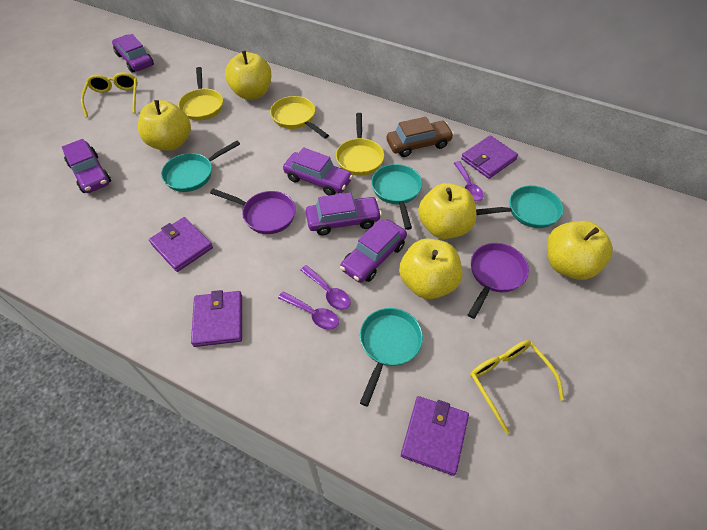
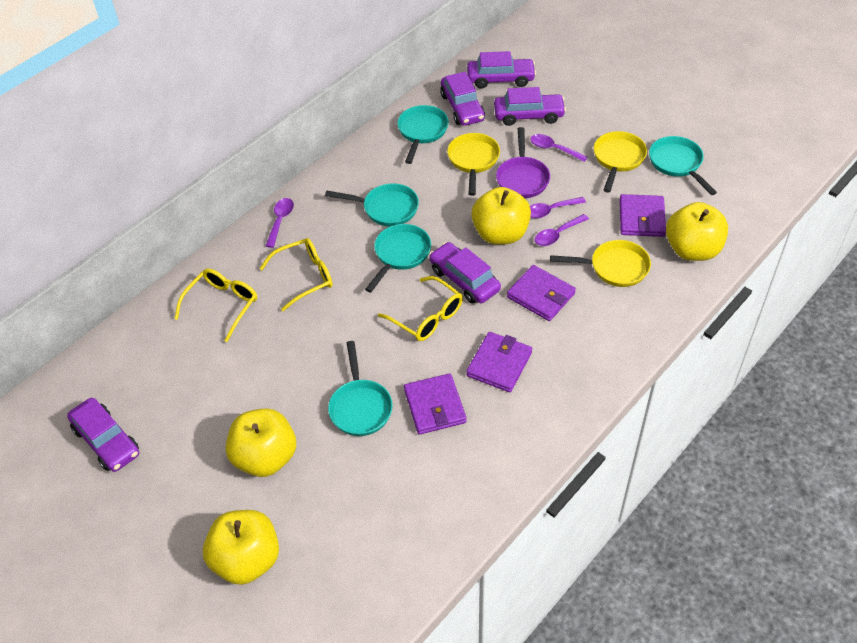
brown car: [387,117,454,157] = 1 -> none = 0
purple pan: [210,189,296,234] [468,243,529,319] = 2 -> [496,127,550,198] = 1
purple spoon: [278,291,339,330] [301,265,351,310] [454,161,483,202] = 3 -> [266,198,294,248] [530,134,587,162] [530,197,586,219] [535,214,589,246] = 4
turquoise pan: [161,141,240,192] [360,308,423,407] [371,164,422,230] [476,186,563,228] = 4 -> [325,183,419,226] [328,341,393,436] [365,224,431,293] [397,105,449,164] [649,136,717,195] = 5
yellow apple: [138,100,191,151] [225,51,271,100] [399,238,463,299] [418,183,476,239] [547,221,612,280] = 5 -> [203,510,279,585] [226,408,296,477] [471,187,531,245] [666,202,728,261] = 4
yellow glasses: [81,72,138,118] [470,340,564,434] = 2 -> [175,269,257,342] [259,238,333,311] [378,276,463,341] = 3

